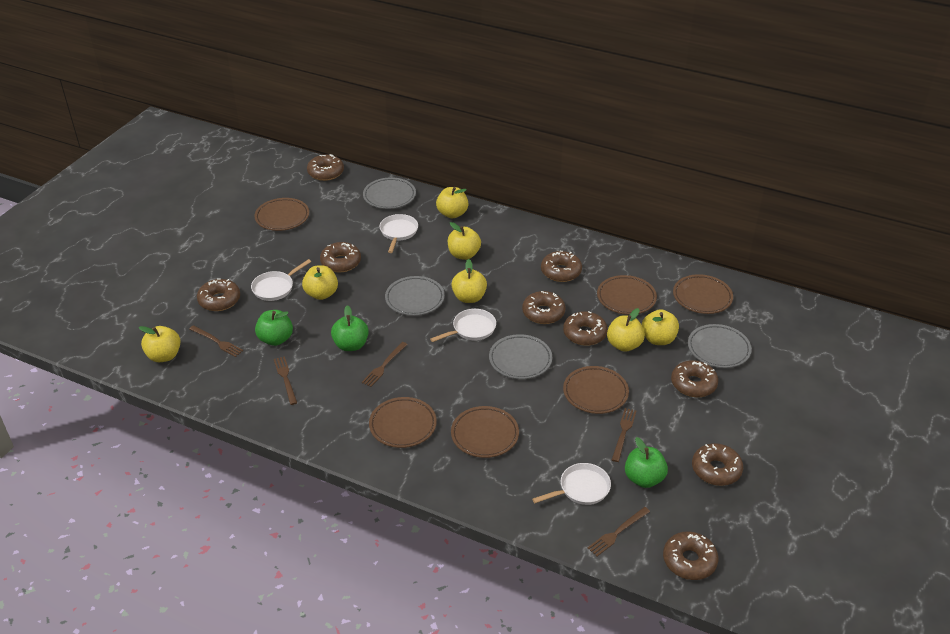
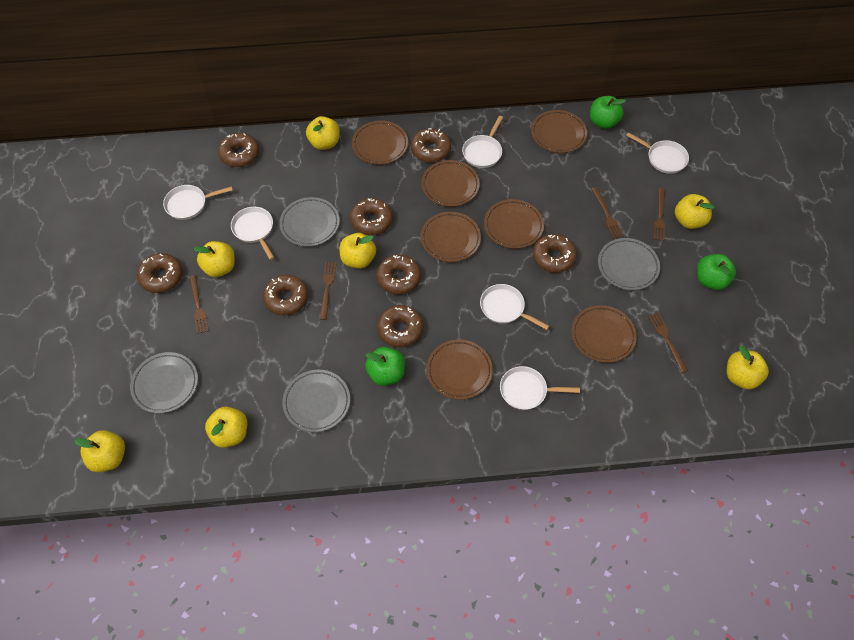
brown donut: [197,279,240,311] [307,154,344,181] [320,242,361,272] [522,291,566,324] [541,251,582,282] [563,311,608,346] [663,531,718,580] [671,360,718,397] [692,443,743,486] = 9 -> [137,253,183,293] [218,133,259,167] [263,275,308,315] [350,198,393,235] [377,255,421,294] [377,305,423,347] [411,128,451,162] [533,234,577,273] = 8
brown plate: [255,198,309,231] [369,397,437,448] [451,406,519,458] [563,366,629,414] [597,275,657,315] [673,274,733,314] = 6 -> [352,121,408,165] [420,212,481,262] [421,160,480,207] [426,340,493,400] [484,199,544,249] [531,110,587,153] [571,305,637,363] = 7
white pan: [251,259,311,301] [379,214,418,253] [430,309,496,342] [532,463,611,505] = 4 -> [163,185,233,220] [231,207,274,260] [462,116,503,168] [480,284,549,330] [500,366,580,410] [626,132,689,174] = 6

